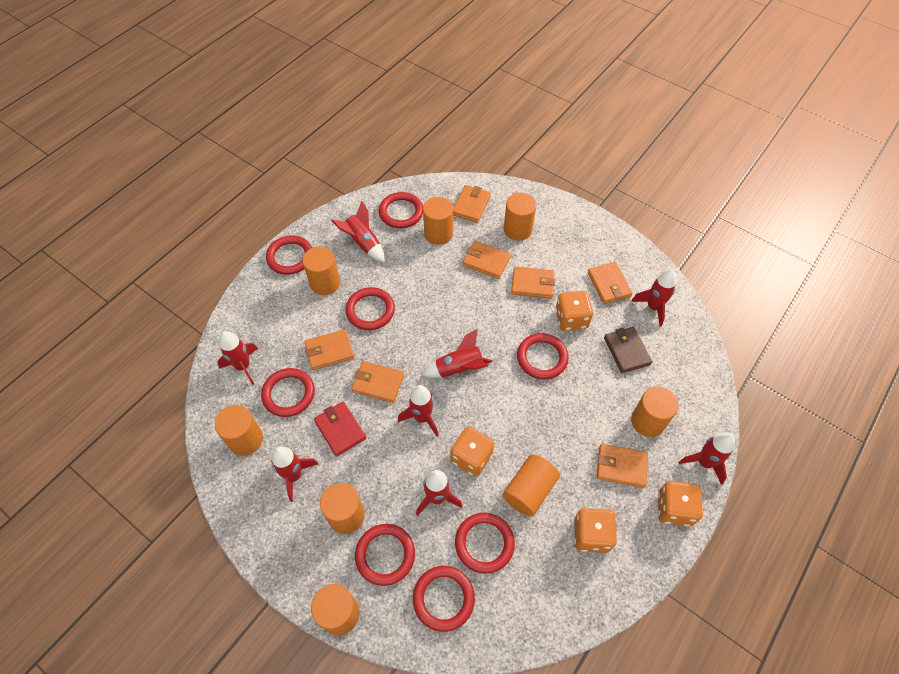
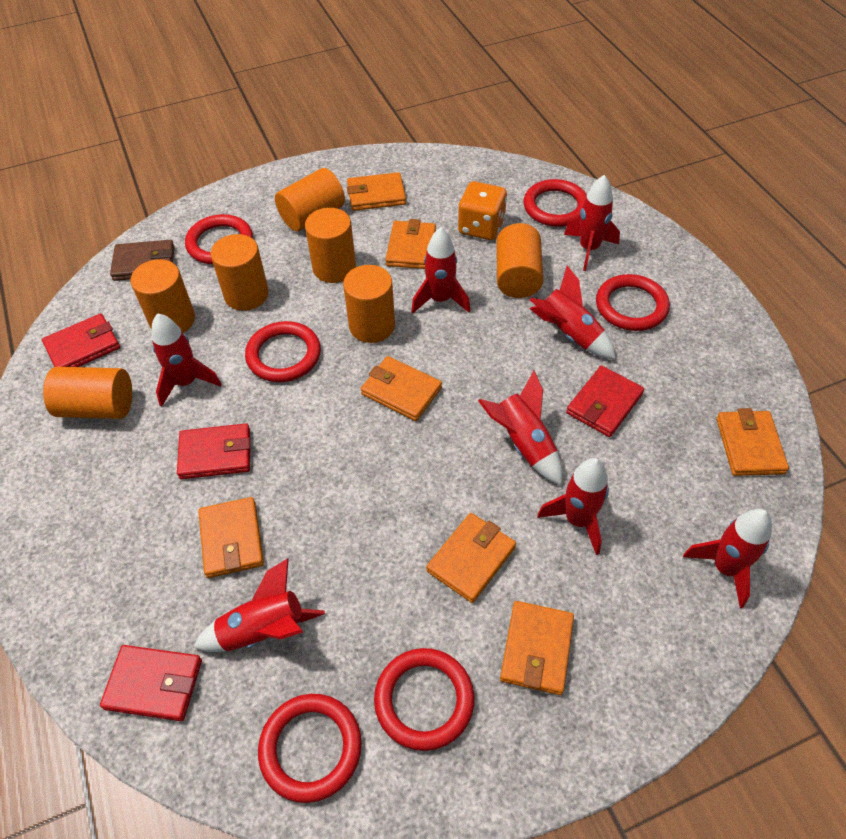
orange cylinder: [215,405,263,456] [302,246,340,295] [311,584,360,635] [320,483,365,534] [423,197,453,245] [503,454,560,517] [504,193,536,241] [631,387,679,437] = 8 -> [43,367,132,419] [130,259,195,333] [211,234,269,311] [275,168,345,231] [305,208,356,283] [343,265,395,343] [496,223,543,298] = 7
orange dice: [450,427,494,477] [555,291,593,331] [574,508,617,553] [658,481,703,526] = 4 -> [458,181,507,240] = 1
red ring: [261,368,315,417] [266,235,312,275] [345,287,395,330] [355,524,415,586] [379,192,423,228] [413,566,475,632] [455,513,515,574] [517,333,569,380] = 8 -> [185,214,253,264] [245,321,321,382] [258,694,362,803] [374,648,474,751] [524,179,587,227] [596,274,670,331] = 6
red wallet: [314,402,366,457] = 1 -> [42,314,120,367] [100,645,202,721] [177,423,250,479] [566,366,644,437] = 4

